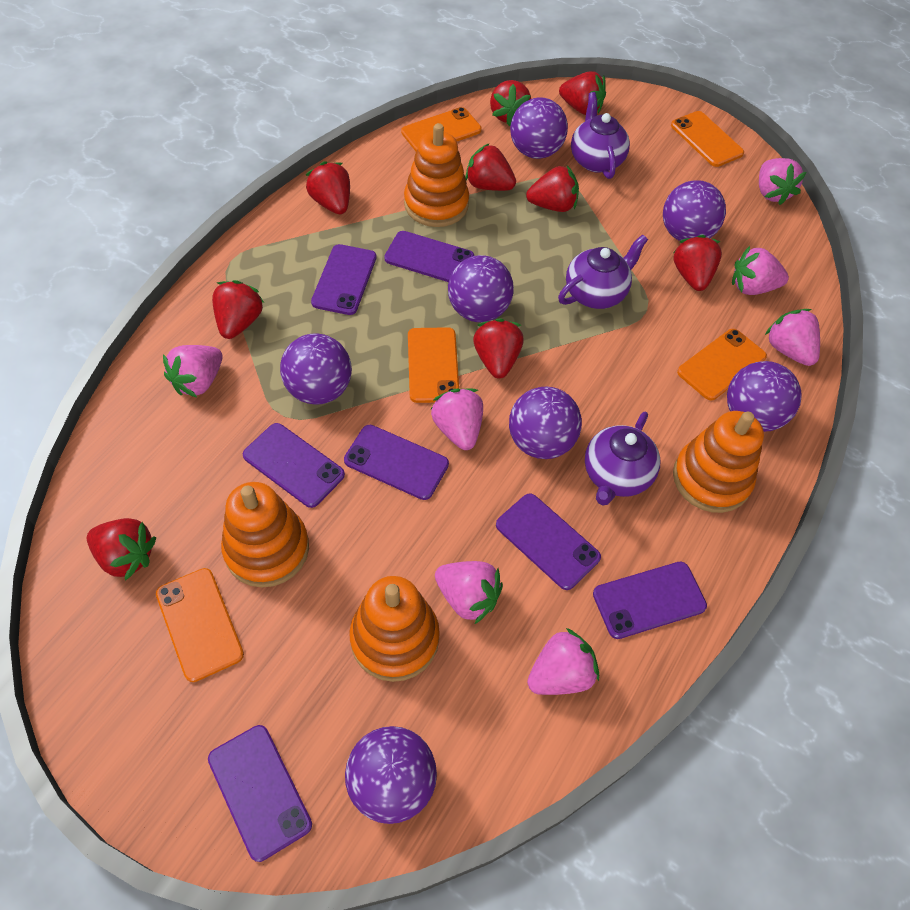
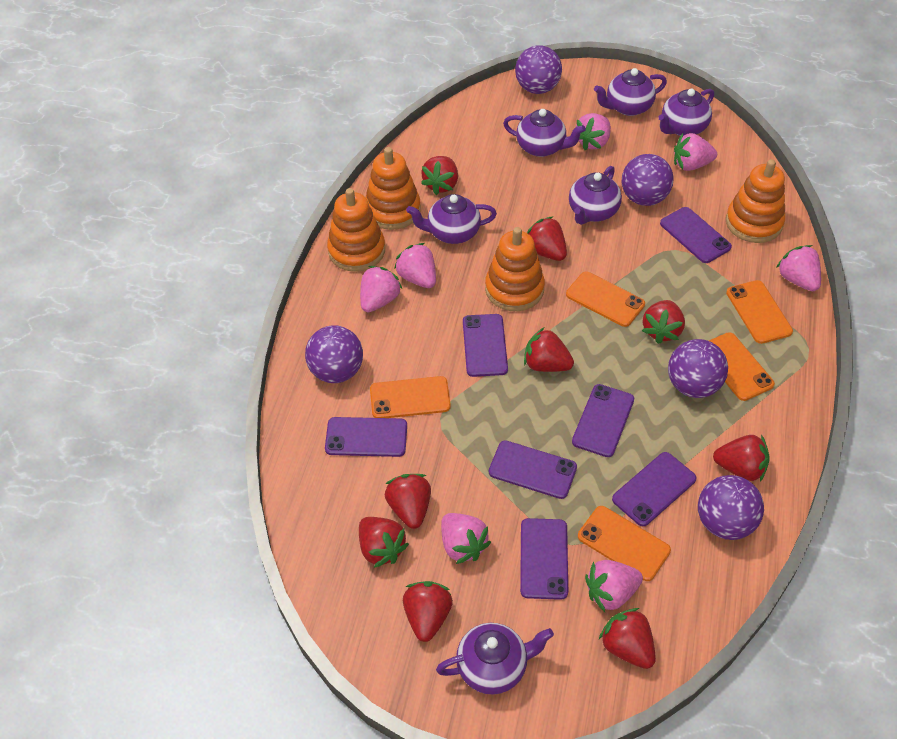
purple ball: [280,333,352,405] [345,726,437,824] [448,255,514,322] [509,387,582,459] [510,97,568,159] [663,180,726,241] [727,361,802,432] = 7 -> [305,325,363,383] [515,45,562,94] [622,154,674,206] [668,339,728,398] [698,475,764,540] = 5
purple teapot: [558,234,648,309] [571,92,630,179] [585,412,660,505] = 3 -> [406,194,497,244] [436,623,554,695] [503,109,586,157] [569,166,622,225] [594,68,667,116] [658,89,714,136] = 6

